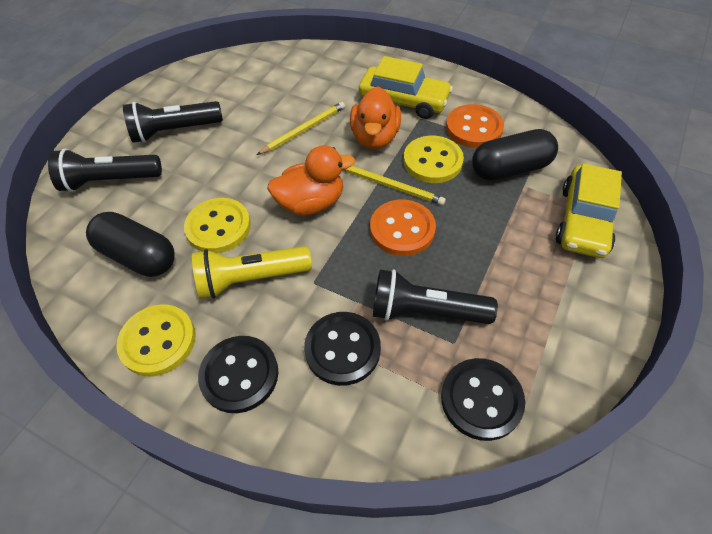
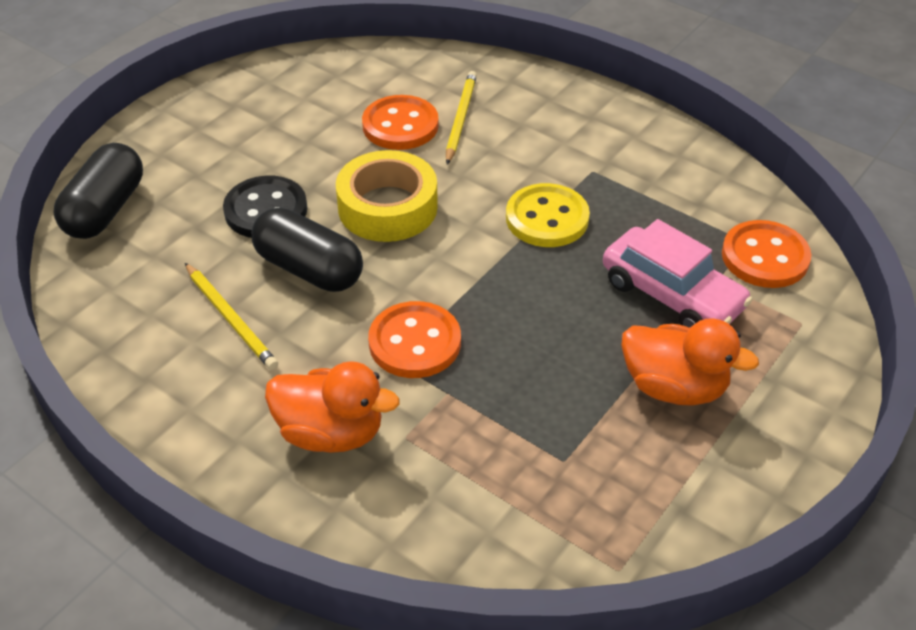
black button: [198,336,278,413] [304,312,381,386] [441,358,525,441] = 3 -> [223,176,307,238] = 1
black flashlight: [48,149,162,192] [123,101,223,143] [373,269,498,324] = 3 -> none = 0
orange button: [370,200,436,256] [446,104,504,148] = 2 -> [362,95,439,150] [368,301,461,378] [722,220,811,288] = 3
pink car: none = 0 -> [603,219,752,328] = 1
yellow button: [116,304,195,377] [184,198,251,253] [404,136,464,183] = 3 -> [506,183,590,247] = 1
yellow car: [359,56,453,119] [556,164,622,258] = 2 -> none = 0
yellow flashlight: [192,246,312,299] = 1 -> none = 0
yellow tape: none = 0 -> [336,150,438,242] = 1

